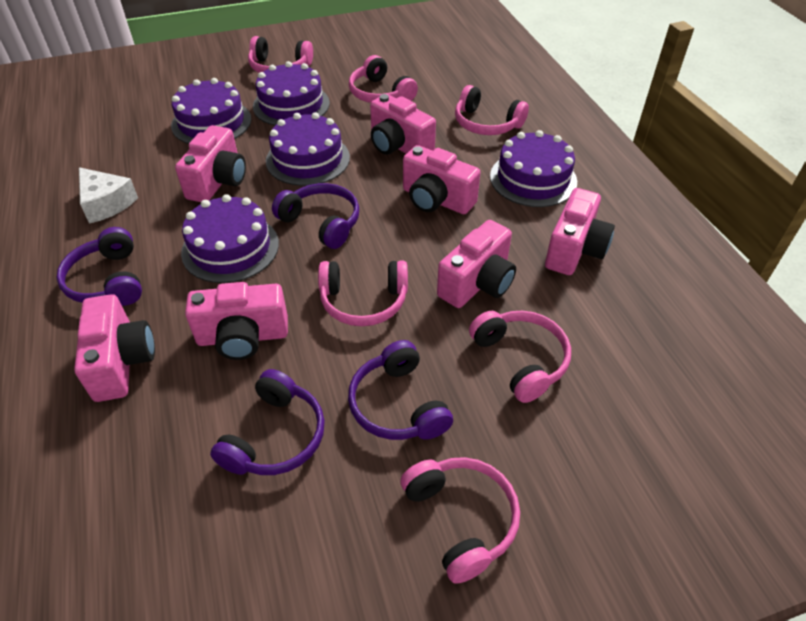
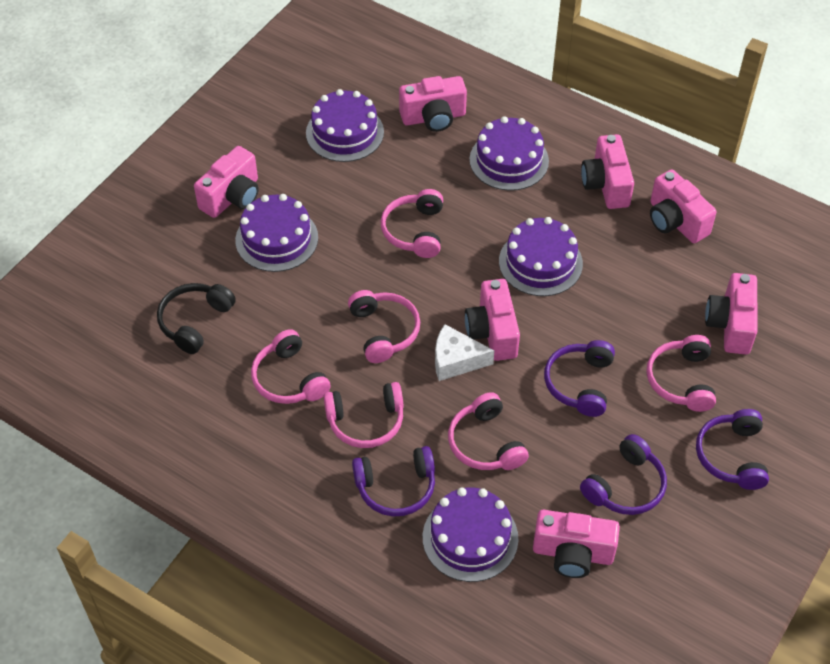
black headphones: none = 0 -> [157,283,236,354] = 1

